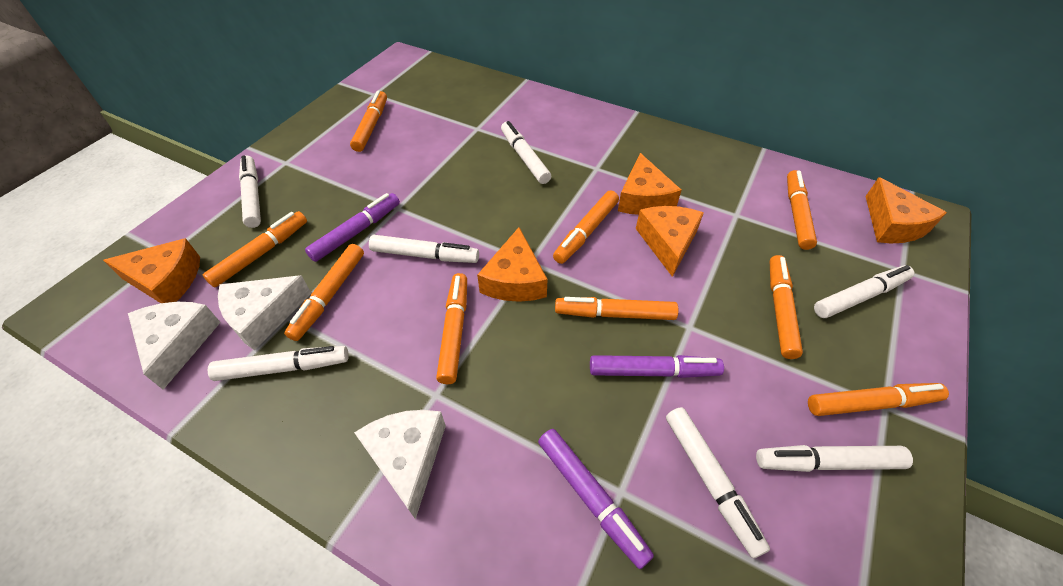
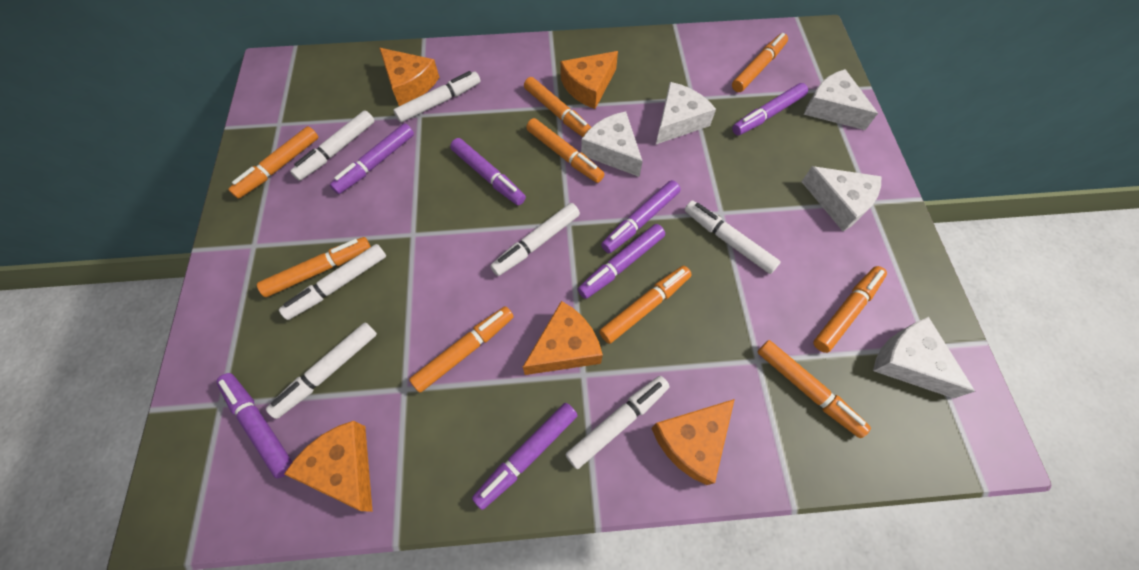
purple marker: [305,193,400,262] [538,429,654,569] [590,355,724,378] = 3 -> [216,373,293,478] [330,123,414,194] [450,138,526,206] [472,403,578,510] [578,224,665,299] [601,180,681,253] [732,83,808,136] = 7
white cheese: [128,302,221,390] [218,275,312,350] [354,410,446,520] = 3 -> [581,111,643,177] [656,82,716,144] [801,166,881,231] [804,69,878,130] [873,317,975,398] = 5

